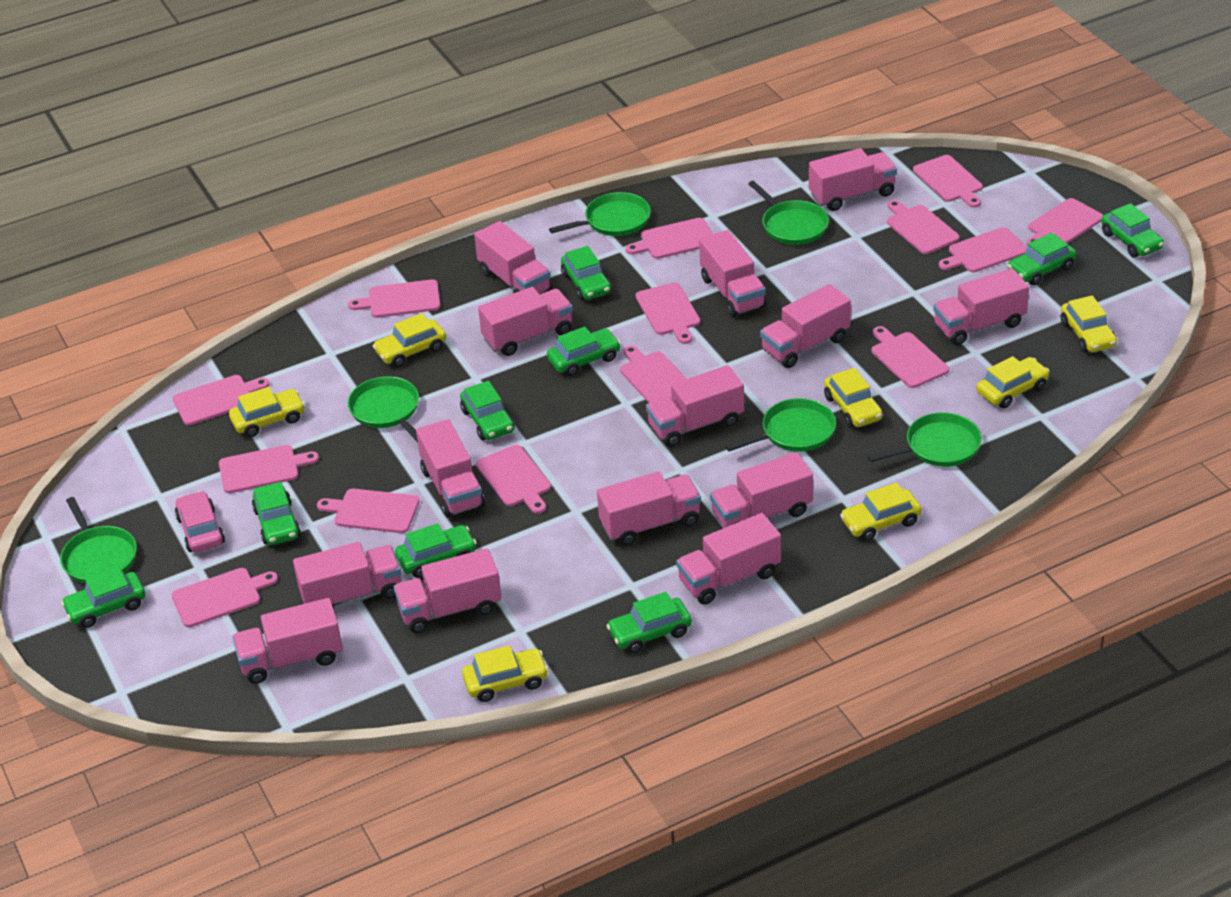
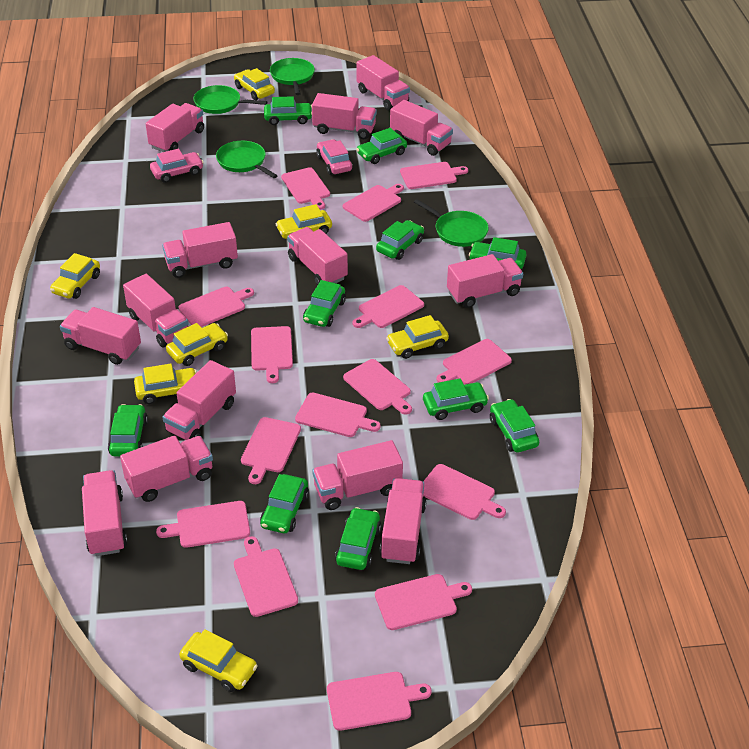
green car: [61,567,145,628] [252,482,301,545] [395,523,477,578] [460,381,515,440] [547,327,621,376] [561,246,611,300] [606,592,692,653] [1007,233,1076,285] [1101,203,1164,257] = 9 -> [108,404,148,456] [260,474,309,533] [264,96,312,125] [303,280,346,327] [335,507,381,570] [356,128,407,164] [376,220,424,260] [423,378,489,420] [469,237,526,269] [490,399,539,452] = 10
green pan: [60,497,137,583] [348,377,419,442] [549,192,651,236] [725,398,836,452] [748,181,829,245] [868,412,982,467] = 6 -> [193,85,267,114] [216,141,278,178] [270,58,315,95] [414,199,489,247] = 4
pink car: [175,491,225,553] = 1 -> [150,149,204,183] [316,139,353,175] = 2
pink cutting board: [171,568,278,627] [173,375,270,425] [219,445,319,493] [317,488,419,533] [348,279,440,318] [476,445,551,514] [620,345,687,403] [625,218,713,259] [636,282,700,344] [872,326,949,388] [887,200,960,254] [913,155,983,208] [939,227,1027,272] [1026,198,1103,246] = 14 -> [156,501,250,548] [178,287,254,327] [234,536,298,617] [241,417,301,484] [251,326,293,383] [281,167,330,210] [295,393,381,437] [327,672,431,731] [343,184,404,222] [343,359,412,415] [352,285,424,328] [375,574,472,630] [400,162,468,189] [423,464,506,520] [437,339,512,385] = 15

